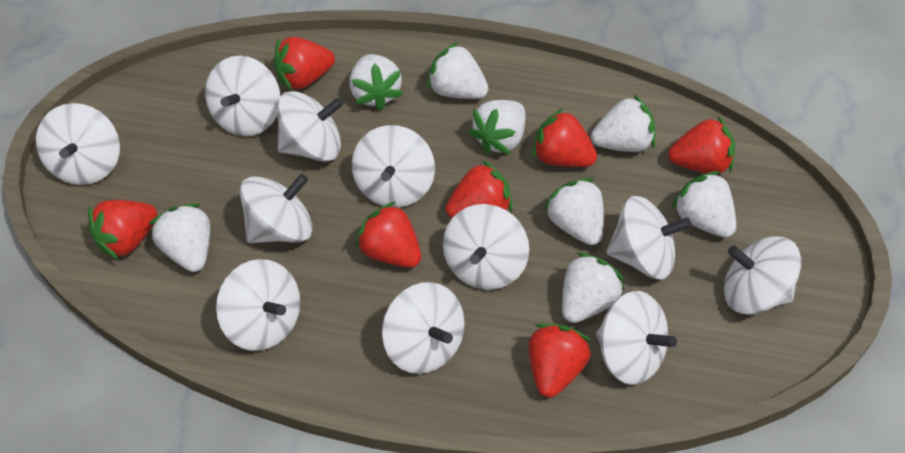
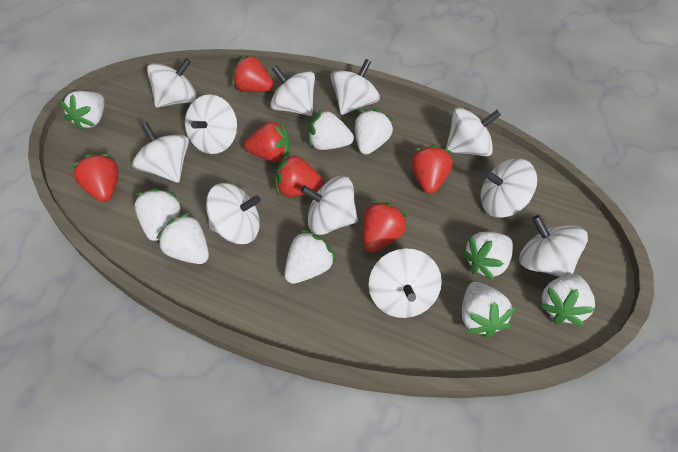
red strawberry: [88,200,157,260] [274,37,335,91] [355,202,421,268] [446,160,513,219] [529,324,591,398] [532,108,597,167] [668,116,735,174] = 7 -> [71,154,119,202] [232,55,274,92] [244,121,290,162] [275,153,324,197] [363,200,408,252] [411,145,453,194] = 6
white strawberry: [149,203,210,272] [349,54,403,111] [427,42,489,99] [468,100,526,155] [544,178,604,245] [562,253,624,323] [591,95,655,152] [671,171,736,238] = 8 -> [60,91,105,131] [135,189,182,241] [156,213,209,264] [284,230,336,284] [308,109,354,150] [355,109,393,155] [461,232,513,280] [462,282,515,338] [539,274,595,326] = 9

